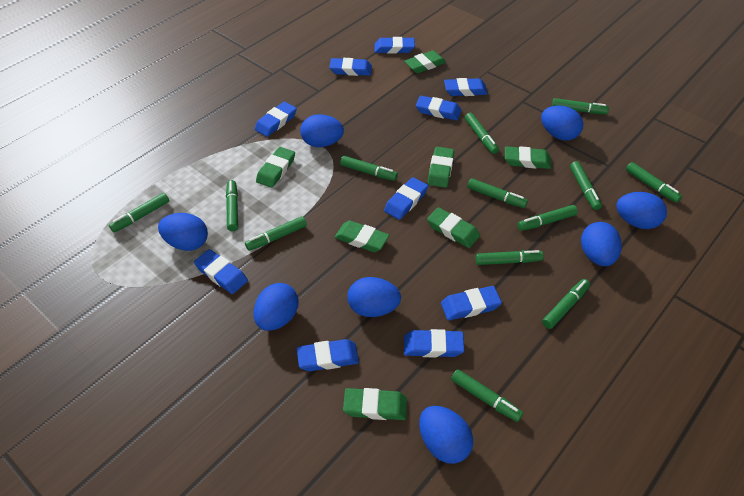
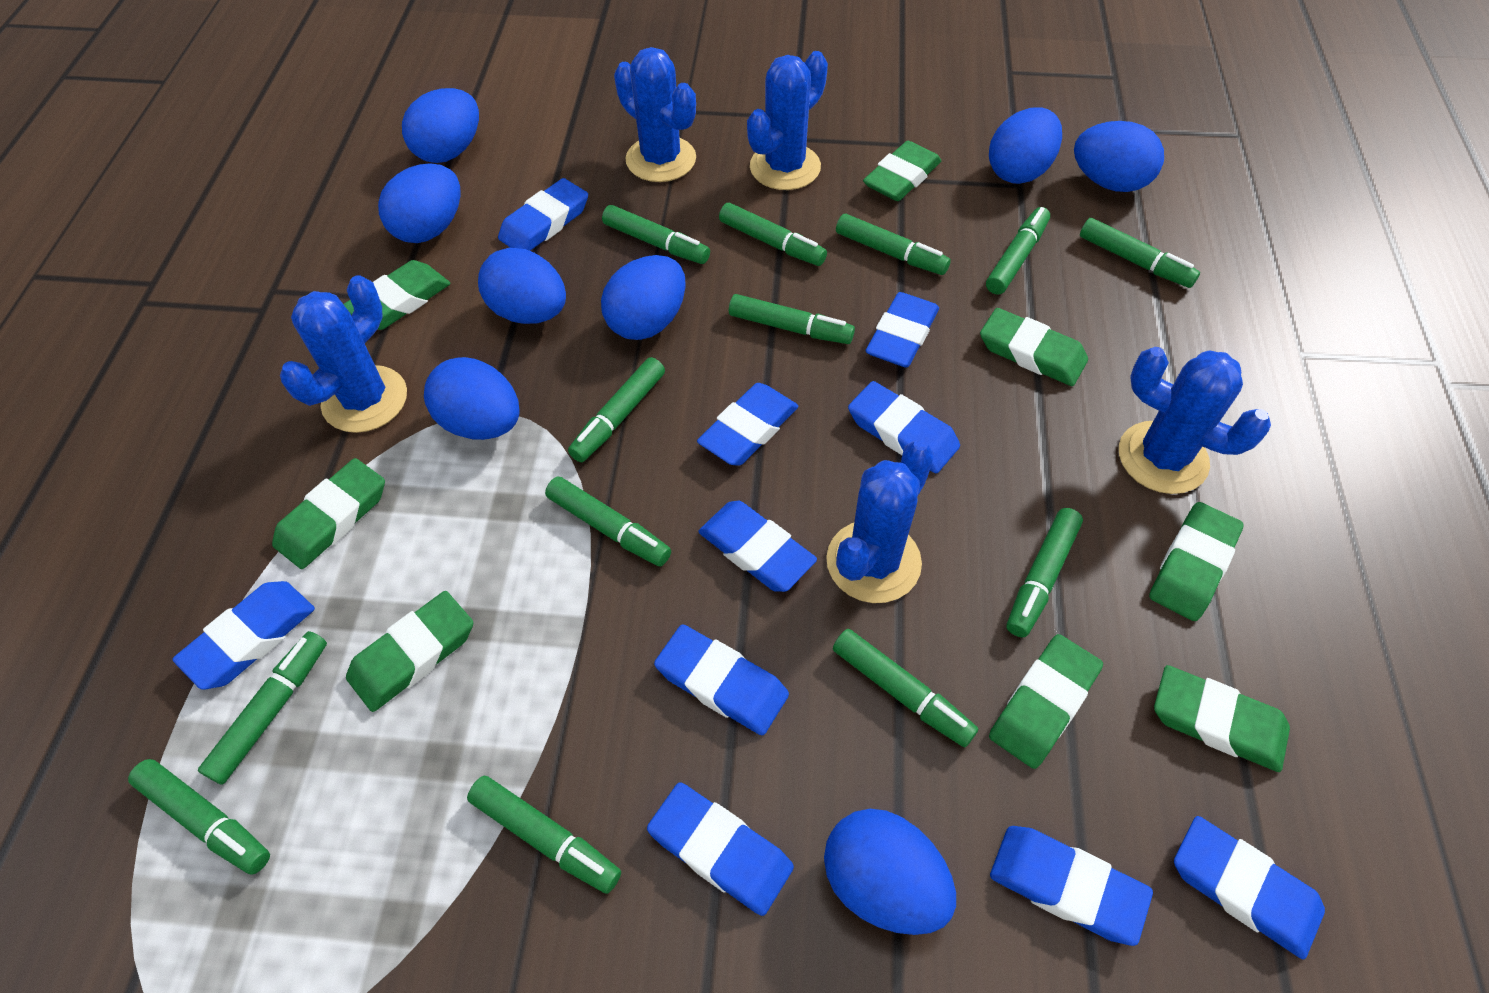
blue cactus: none = 0 -> [280,275,407,433] [614,47,696,182] [747,51,828,190] [826,440,934,603] [1119,347,1271,494] = 5
green eraser: [256,147,295,188] [335,220,389,252] [343,388,407,420] [404,50,446,73] [427,207,480,248] [428,147,454,188] [505,146,551,169] = 7 -> [272,458,385,569] [343,260,450,330] [346,591,473,712] [863,141,941,201] [980,308,1088,386] [989,634,1103,769] [1149,502,1244,621] [1154,665,1290,772] = 8

